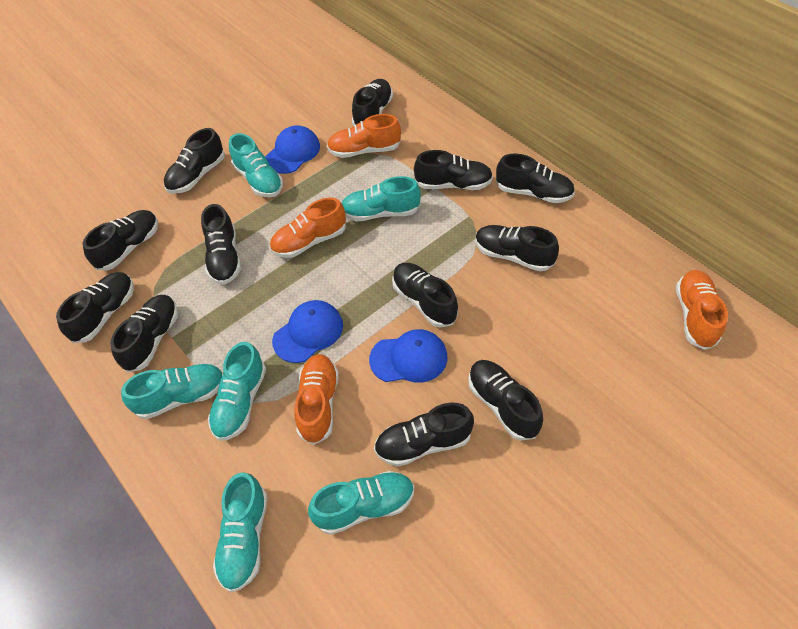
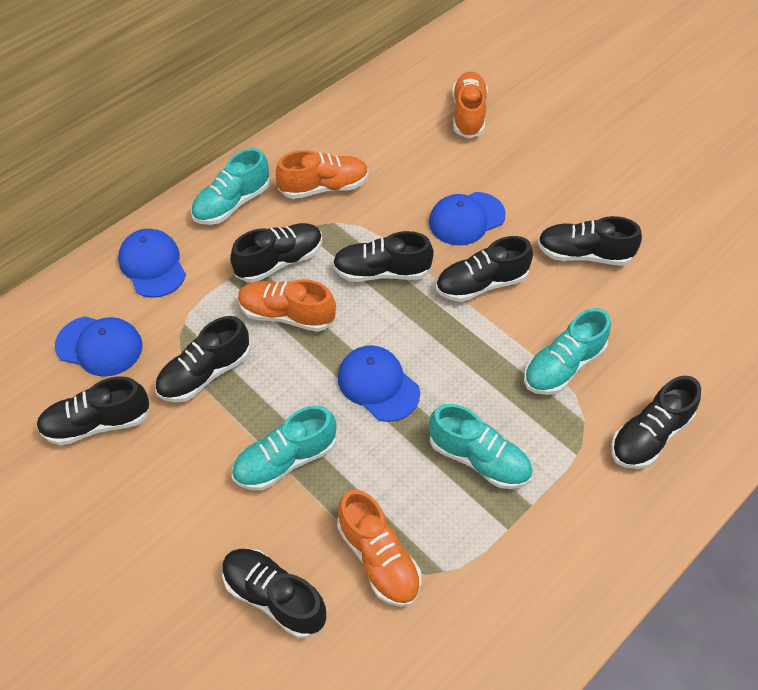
black shoe: [56,272,134,343] [83,210,158,270] [110,295,178,372] [164,128,225,194] [201,204,241,285] [352,79,393,126] [374,403,474,467] [392,263,458,328] [414,150,493,190] [468,360,543,441] [475,225,559,271] [496,154,575,203] = 12 -> [36,376,150,446] [155,316,250,402] [222,548,327,638] [230,223,323,283] [333,231,434,282] [436,236,533,302] [537,216,642,266] [611,376,701,469] = 8
blue cap: [265,125,320,174] [272,300,343,363] [369,329,447,383] = 3 -> [55,316,143,377] [118,229,186,298] [338,345,420,422] [429,192,506,246] = 4
turquoise shoe: [121,364,223,419] [208,342,266,441] [213,472,268,592] [229,133,283,197] [308,471,414,535] [342,176,421,221] = 6 -> [191,148,271,225] [232,406,336,490] [429,404,533,489] [524,308,611,395] = 4

